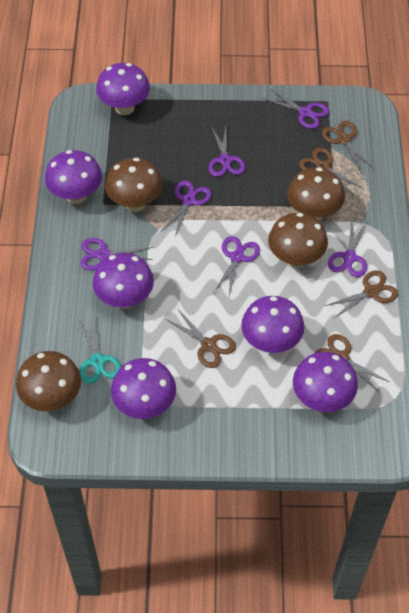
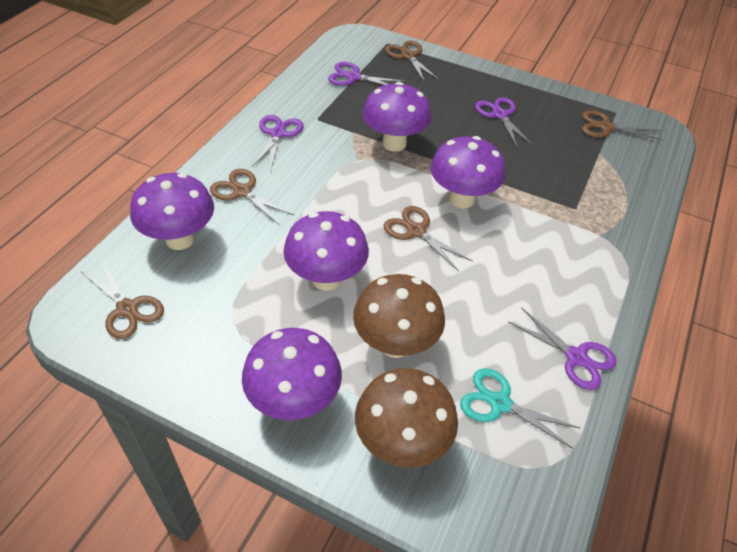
brown mushroom: [16,351,81,411] [105,158,163,212] [268,213,328,268] [287,167,345,221] = 4 -> [353,274,445,358] [355,368,458,467] = 2
purple mushroom: [45,150,102,204] [92,253,154,309] [96,63,150,115] [111,358,176,419] [241,296,304,353] [293,352,358,412] = 6 -> [130,173,214,250] [242,328,342,420] [283,211,369,291] [363,82,432,151] [431,136,505,209] = 5
purple scissors: [80,238,153,270] [161,181,212,237] [208,127,245,177] [213,236,260,296] [264,90,329,129] [328,219,367,277] = 6 -> [252,115,304,169] [328,62,405,86] [475,97,533,147] [509,307,616,390] = 4

